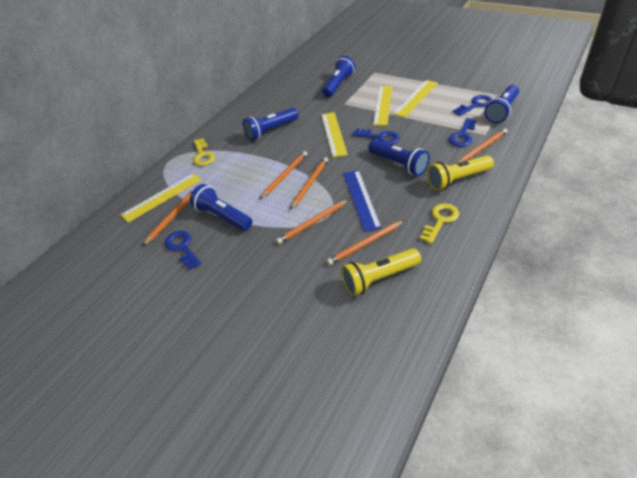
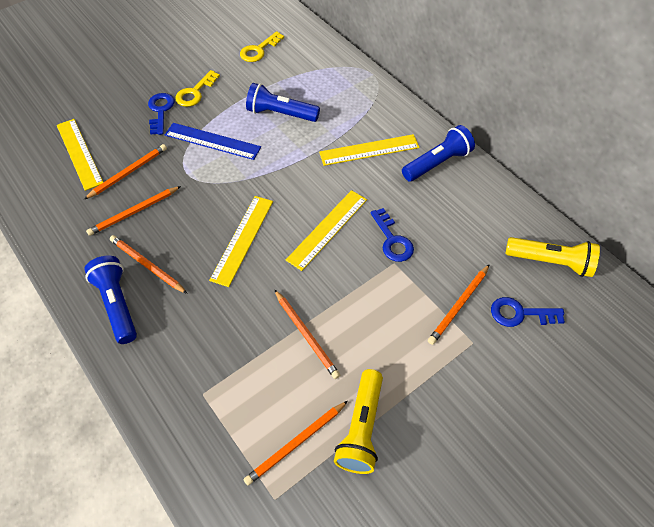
blue flashlight: [190,184,252,231] [243,108,298,141] [322,56,355,98] [368,140,430,176] [484,85,519,123] = 5 -> [85,255,137,344] [246,83,320,122] [402,125,475,182] = 3
blue key: [165,231,201,270] [352,128,400,145] [449,118,476,147] [453,95,492,116] = 4 -> [148,93,174,135] [370,208,414,262] [491,297,565,327] = 3

